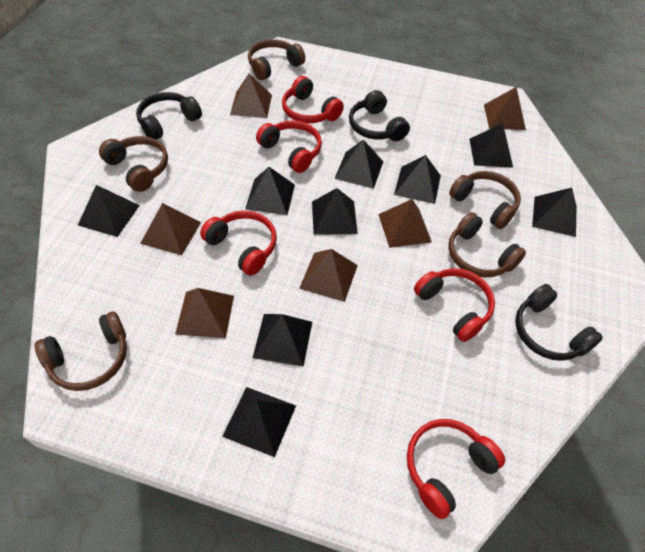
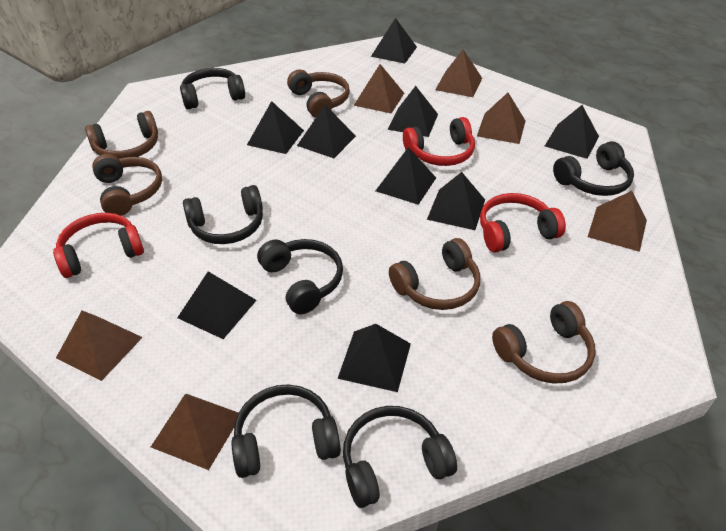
black headphones: [136,92,202,140] [349,90,410,141] [515,284,603,361] = 3 -> [180,68,245,109] [183,185,263,244] [231,384,341,478] [257,239,343,314] [343,406,457,508] [553,141,634,196] = 6
red headphones: [200,210,277,276] [256,120,322,173] [282,76,344,123] [407,419,505,519] [414,268,495,342] = 5 -> [53,213,144,278] [403,117,475,166] [480,193,566,253] = 3

